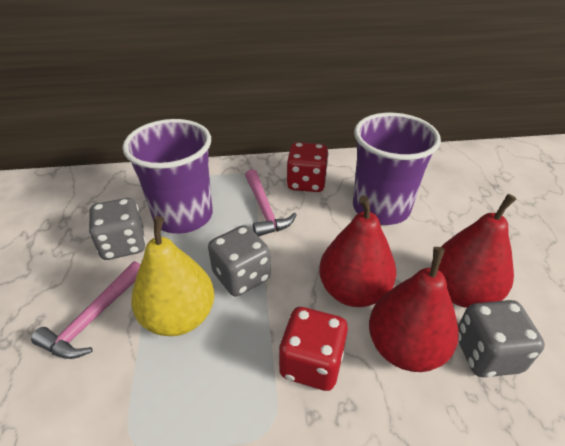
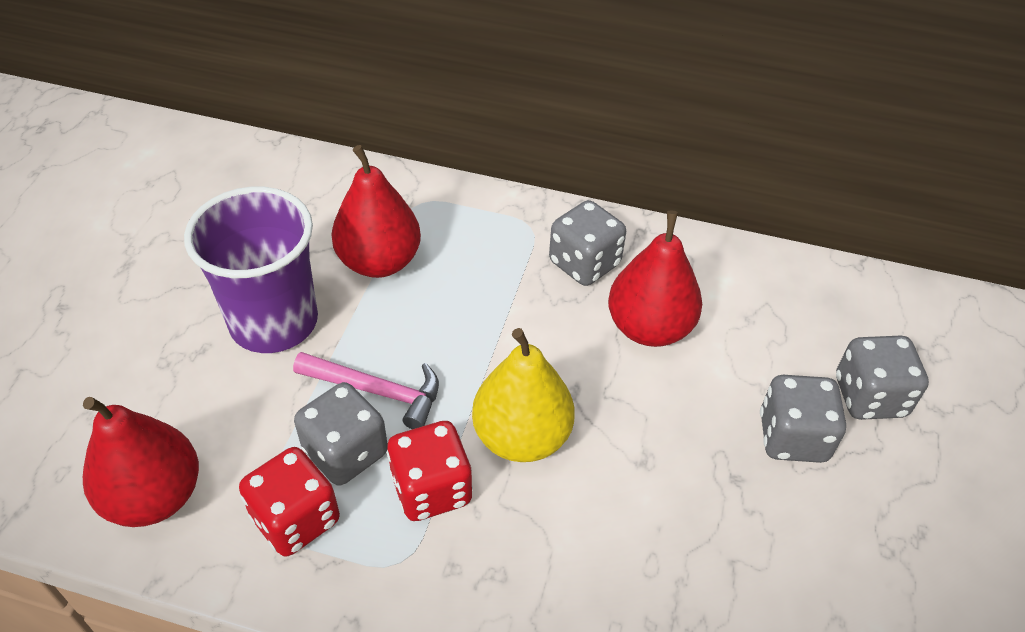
grey dice: [89,198,146,260] [208,225,271,296] [458,300,545,377] = 3 -> [294,382,388,486] [549,200,626,286] [760,375,846,463] [836,336,929,420] = 4
pink hammer: [31,261,140,359] [245,169,297,236] = 2 -> [293,352,439,429] = 1
purple cup: [122,119,213,234] [353,113,441,225] = 2 -> [184,187,318,353] = 1

